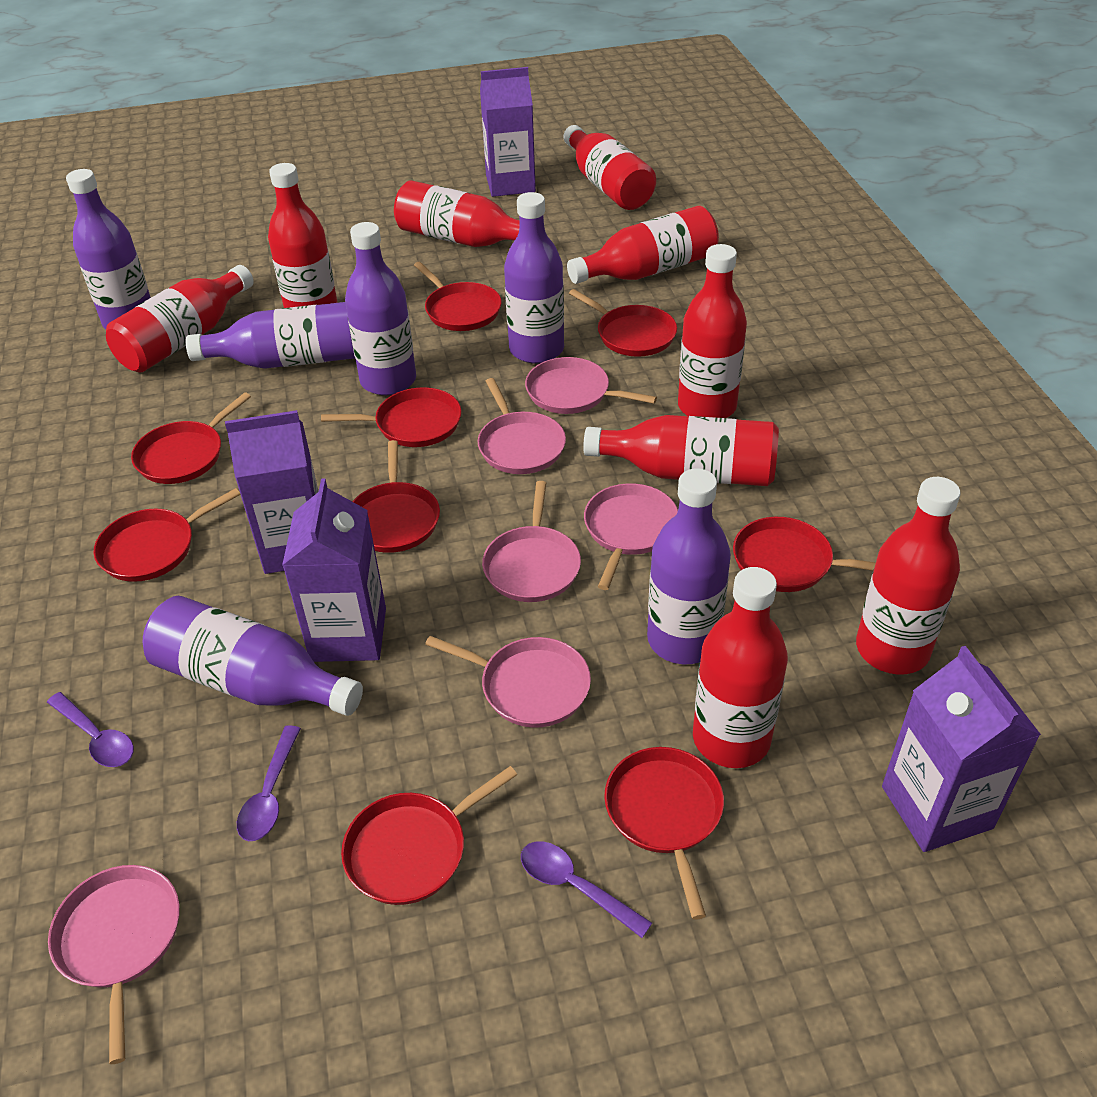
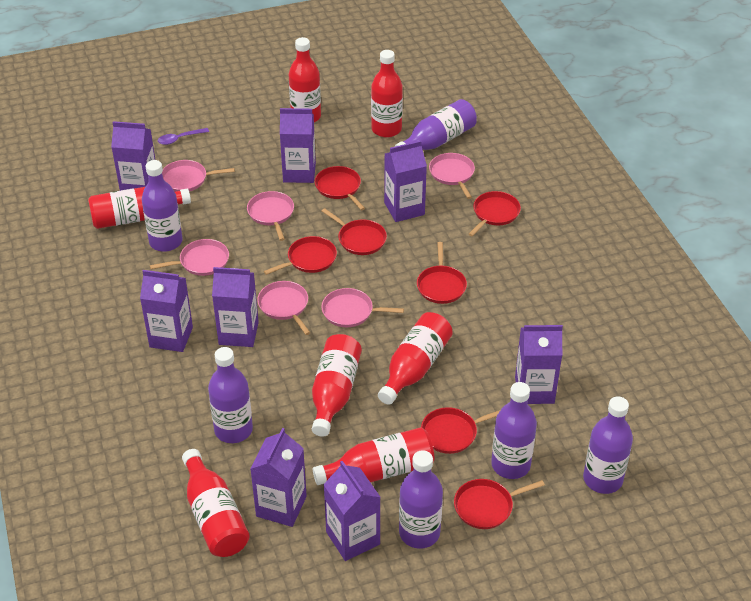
purple carton: [225,410,319,574] [282,479,386,662] [480,67,536,197] [882,646,1041,852] = 4 -> [111,121,155,191] [140,270,193,352] [212,267,259,347] [250,428,307,527] [280,108,316,183] [323,461,380,561] [384,141,427,222] [515,325,563,404] = 8
purple spoon: [47,692,134,767] [237,725,301,841] [521,841,652,938] = 3 -> [158,128,209,145] = 1
red bottle: [106,265,254,373] [268,163,338,308] [394,180,519,247] [563,125,656,210] [567,206,719,284] [583,415,779,486] [678,244,747,418] [693,567,788,768] [856,477,960,675] = 9 -> [88,187,191,229] [182,449,250,557] [289,37,321,122] [312,334,362,437] [313,427,434,485] [371,50,403,138] [378,312,453,405] = 7
red pan: [94,488,241,582] [131,392,251,484] [321,387,461,447] [341,766,517,905] [352,440,440,553] [414,262,501,331] [569,289,677,357] [604,747,724,920] [733,517,876,592] = 9 -> [264,236,337,275] [315,166,365,210] [322,208,387,255] [417,242,467,304] [421,407,500,454] [454,479,545,529] [469,191,521,237] = 7

